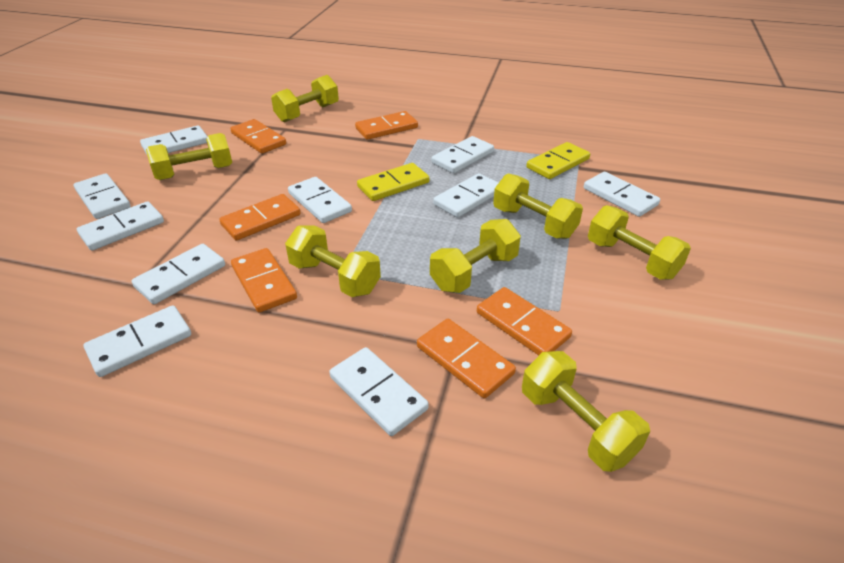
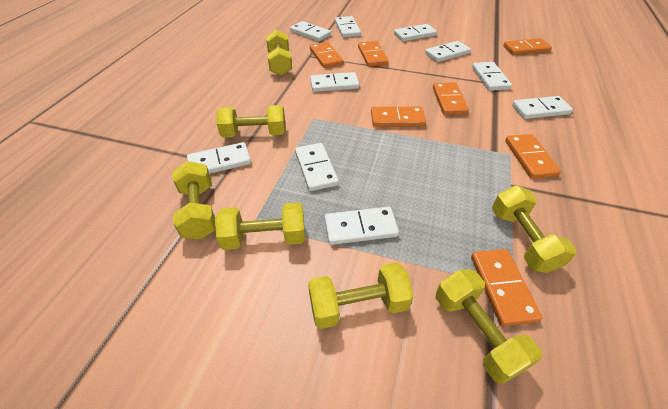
orange domino: [219,194,300,240] [230,119,286,154] [231,248,297,312] [355,111,418,140] [417,319,516,398] [477,287,572,355] = 6 -> [310,42,343,68] [358,41,389,67] [371,107,426,127] [433,82,469,115] [471,249,543,326] [503,38,552,55] [505,134,561,179] = 7
yellow domino: [357,163,429,201] [526,142,590,179] = 2 -> none = 0

